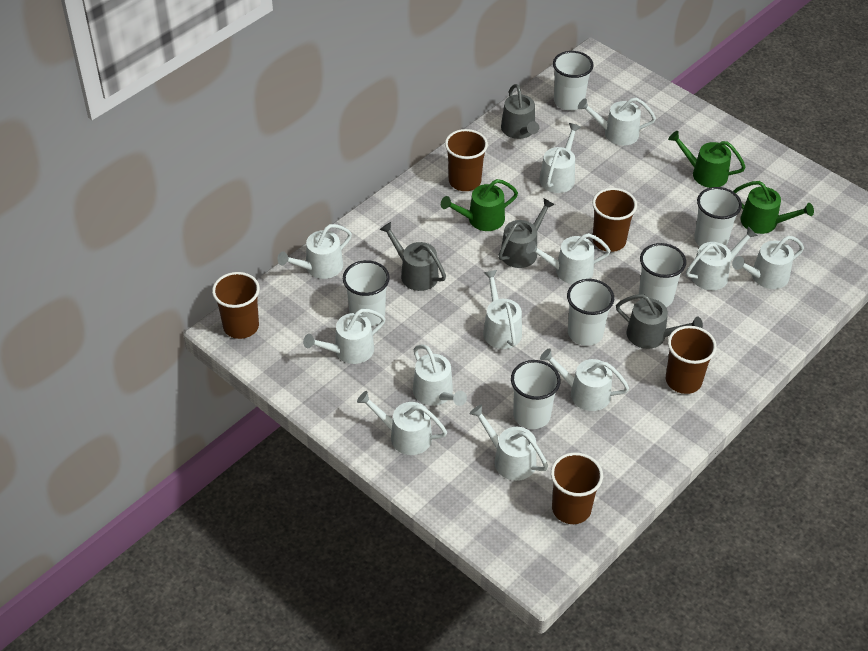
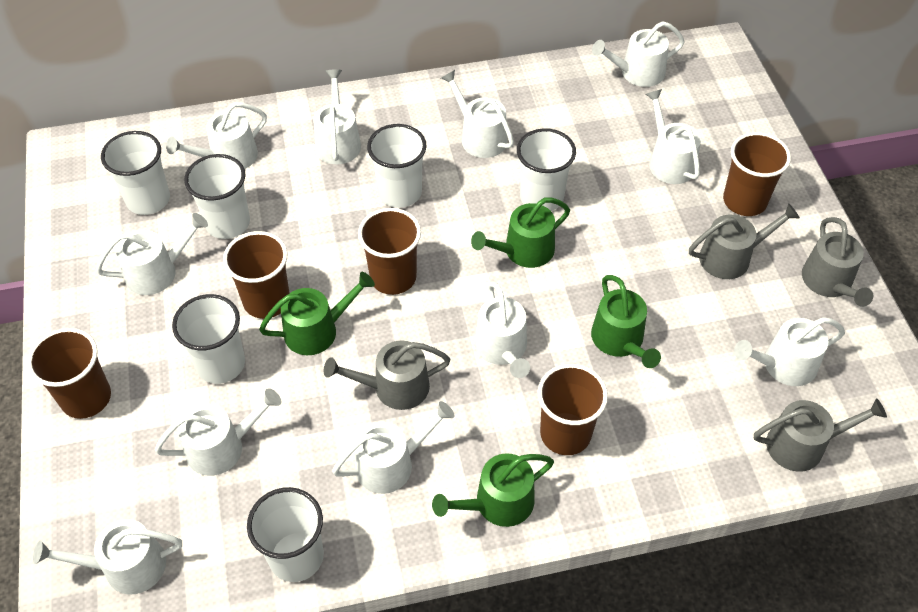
green watering can: [441,179,518,231] [668,131,746,188] [733,181,814,234] = 3 -> [259,272,375,355] [432,453,554,527] [471,198,570,268] [591,275,661,368] = 4
white watering can: [277,224,352,279] [303,309,386,364] [357,391,447,455] [413,345,467,406] [469,405,548,481] [483,270,522,349] [526,233,611,284] [539,123,581,193] [540,348,629,411] [578,98,656,146] [686,227,758,290] [732,236,804,289] = 12 -> [33,519,182,595] [96,213,208,295] [155,388,281,476] [166,102,267,169] [313,69,361,164] [332,401,455,494] [441,70,514,158] [474,282,530,378] [592,21,685,87] [646,89,701,184] [734,317,845,386] = 11

